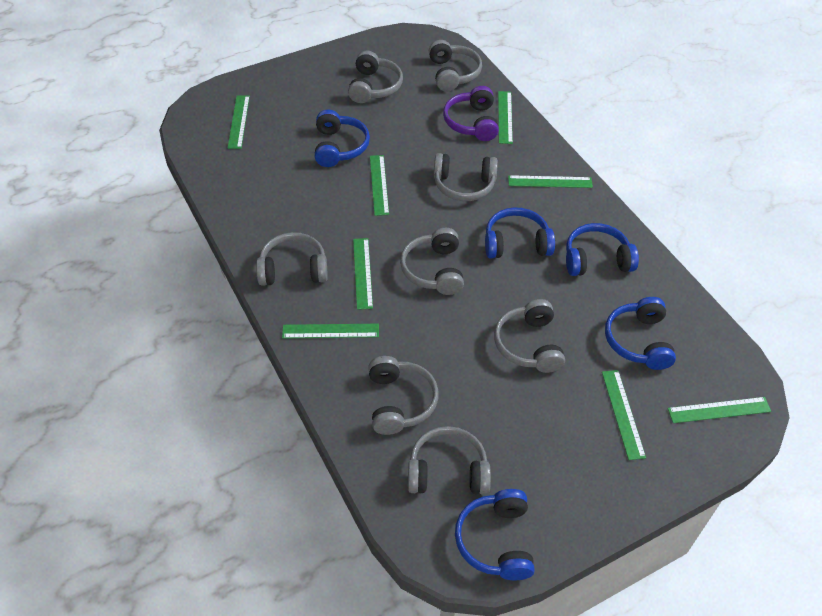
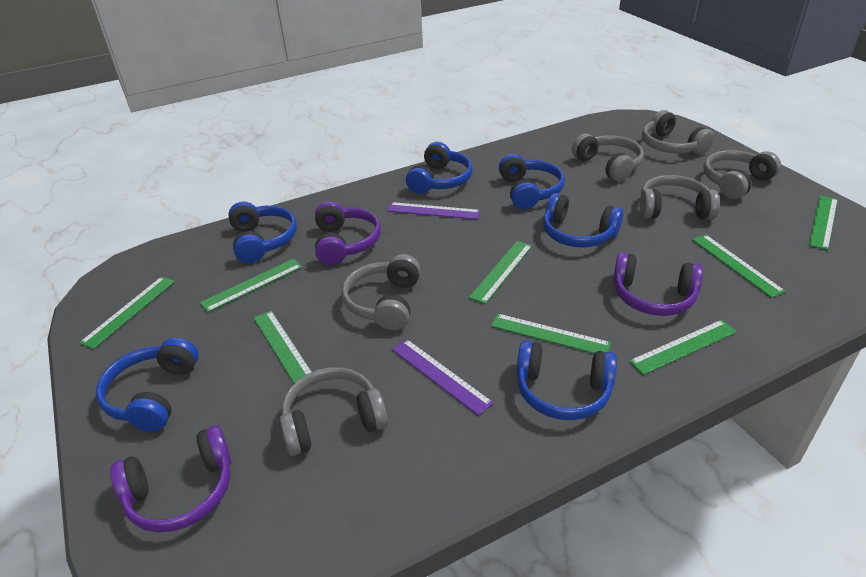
blue headphones: [315,110,370,167] [455,489,535,581] [485,207,555,258] [566,223,639,276] [605,297,676,370] = 5 -> [96,338,199,432] [228,201,297,263] [406,142,473,194] [499,154,565,209] [516,340,617,420] [543,193,623,247] = 6
grey headphones: [256,232,328,286] [348,51,403,103] [368,356,439,435] [400,228,464,295] [408,426,491,495] [429,40,482,91] [434,153,498,201] [494,299,565,373] = 8 -> [280,367,388,456] [342,254,421,330] [572,134,644,182] [640,175,720,220] [642,110,714,155] [703,150,781,199] = 6
purple headphones: [443,86,499,141] = 1 -> [110,425,231,533] [315,201,381,265] [613,252,703,316] = 3
purple ruler: none = 0 -> [387,202,480,220] [392,339,494,416] = 2

